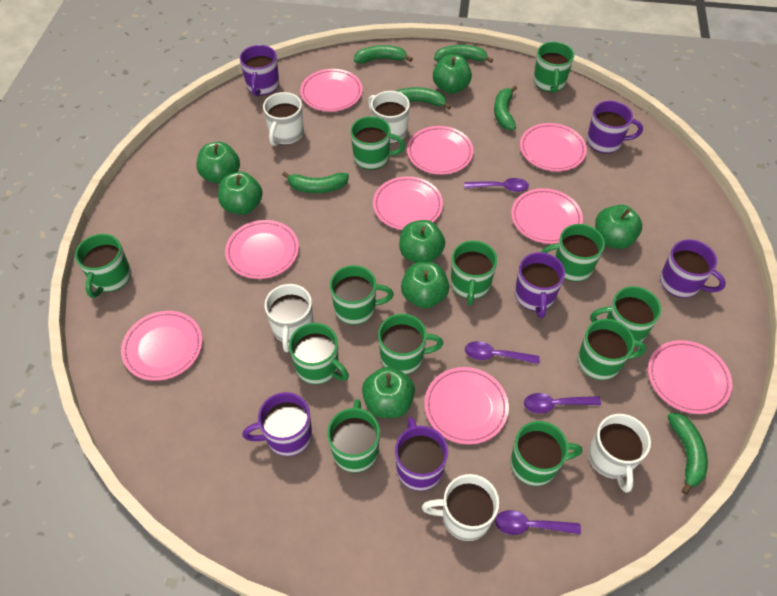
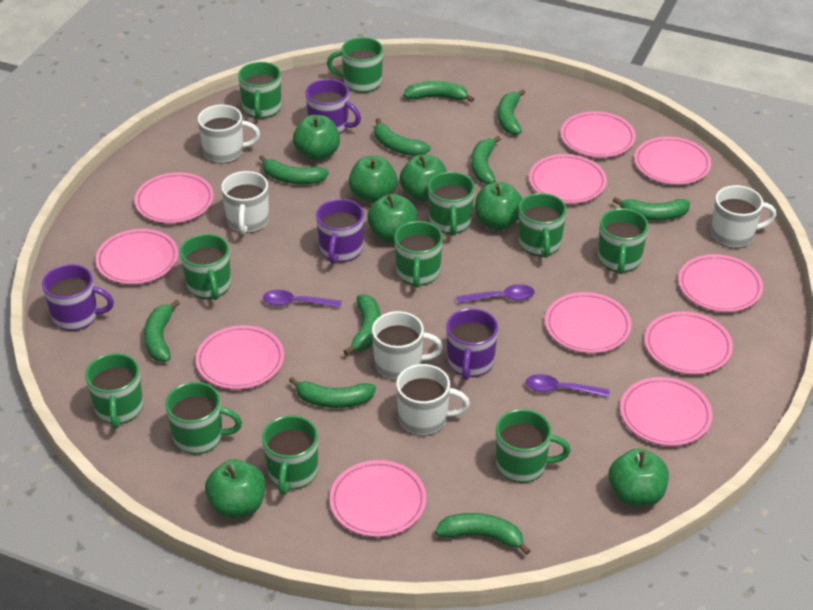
green banana: [282,171,349,193] [354,45,413,63] [396,87,452,109] [434,45,493,63] [494,86,517,130] [667,413,708,495] = 6 -> [144,300,180,362] [259,155,329,184] [289,377,376,408] [344,294,381,355] [374,118,431,156] [404,81,474,102] [435,513,531,555] [471,136,501,185] [498,90,526,135] [612,197,690,220] = 10
green mug: [75,234,131,298] [289,323,349,384] [327,399,380,473] [330,265,394,325] [351,116,405,170] [378,314,443,374] [451,241,497,306] [510,421,582,486] [533,42,574,93] [541,224,605,282] [578,319,646,380] [590,286,661,342] = 12 -> [85,353,143,429] [165,382,242,454] [180,234,231,300] [238,62,281,119] [262,415,318,495] [327,37,383,93] [394,221,443,288] [428,172,475,235] [496,409,571,483] [519,193,567,258] [598,208,648,274] = 11
pink plate: [121,311,202,381] [225,220,299,279] [300,69,363,112] [373,176,443,230] [407,126,474,175] [424,367,509,445] [511,188,583,244] [520,123,587,171] [648,340,732,414] = 9 -> [95,229,178,284] [135,172,214,223] [196,325,284,389] [330,460,426,537] [529,154,607,204] [545,292,632,353] [561,111,636,158] [620,377,713,446] [634,137,711,185] [645,311,733,374] [678,254,763,312] = 11
purple mug: [240,45,279,97] [242,392,312,456] [395,417,448,491] [515,252,565,318] [587,101,643,154] [660,239,726,298] = 6 -> [42,264,114,331] [306,79,361,134] [316,199,364,264] [446,308,498,380] = 4
purple spoon: [464,178,529,192] [465,341,540,364] [495,510,581,535] [524,393,601,414] = 4 -> [263,290,342,308] [456,284,535,303] [526,374,610,397] = 3

